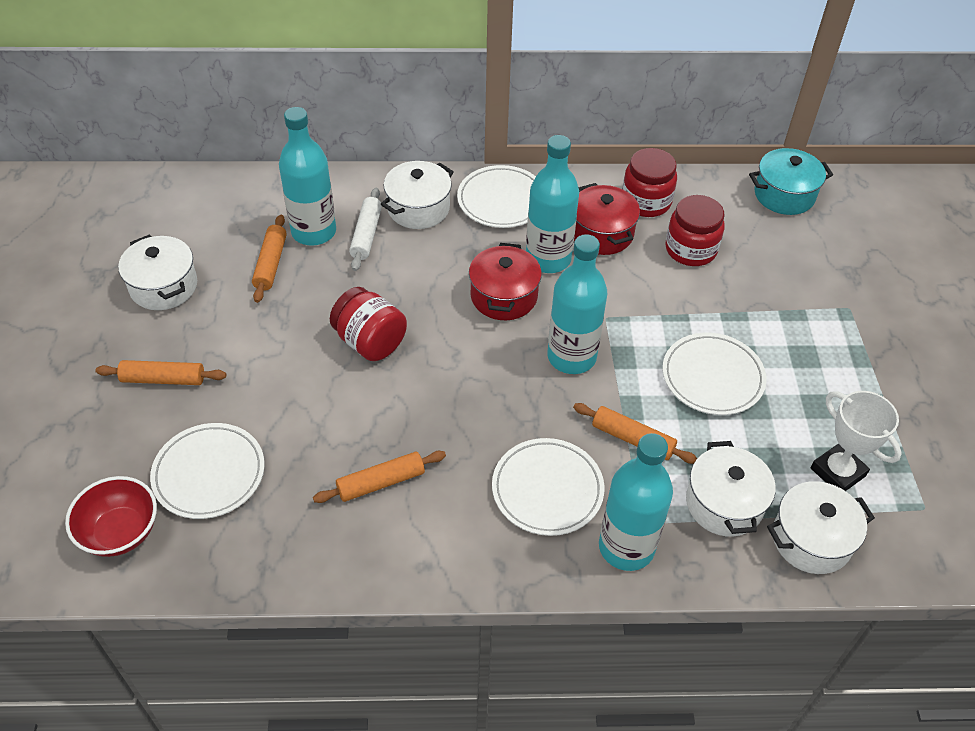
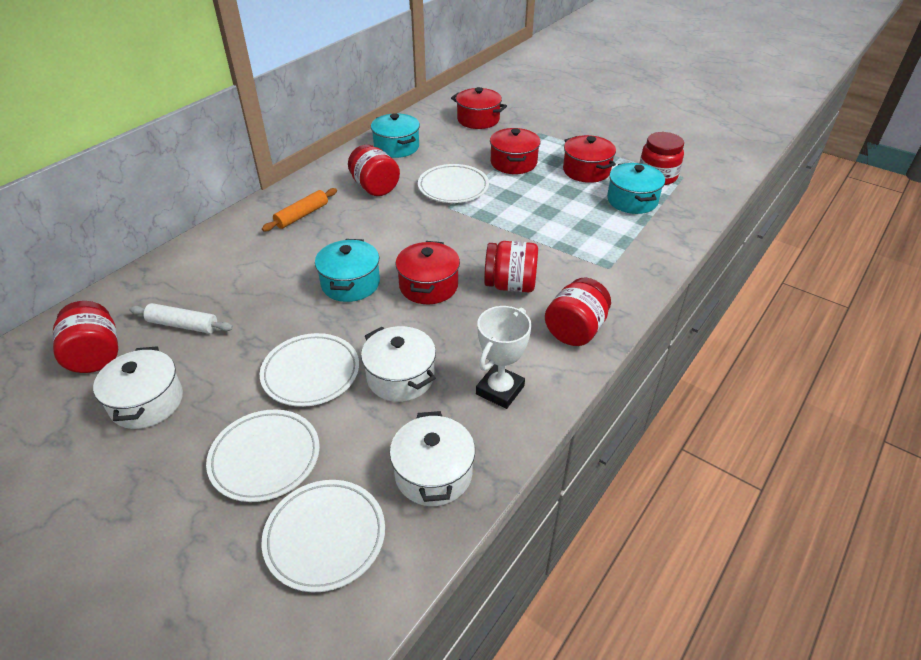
orange rolling pin: [95,360,226,385] [252,215,287,303] [313,451,446,503] [573,403,697,464] = 4 -> [262,188,337,231] = 1
red bowl: [65,476,157,557] = 1 -> none = 0
red jar: [330,287,407,361] [622,148,677,217] [666,195,725,266] = 3 -> [53,301,118,373] [348,145,400,196] [484,241,538,292] [545,277,611,346] [640,132,684,185] = 5
red pot: [469,243,542,320] [574,183,640,255] = 2 -> [395,241,460,304] [451,87,507,129] [490,128,541,174] [563,135,616,183] = 4
turquoise bottle: [279,107,336,246] [526,135,579,273] [547,234,607,374] [599,433,673,571] = 4 -> none = 0
turquoise pot: [749,148,833,215] = 1 -> [315,239,380,302] [371,113,420,158] [607,163,665,214] = 3
white pot: [118,235,197,310] [381,161,454,229] [686,441,776,537] [767,481,875,574] = 4 -> [93,346,183,429] [361,326,436,402] [390,411,475,506] = 3

